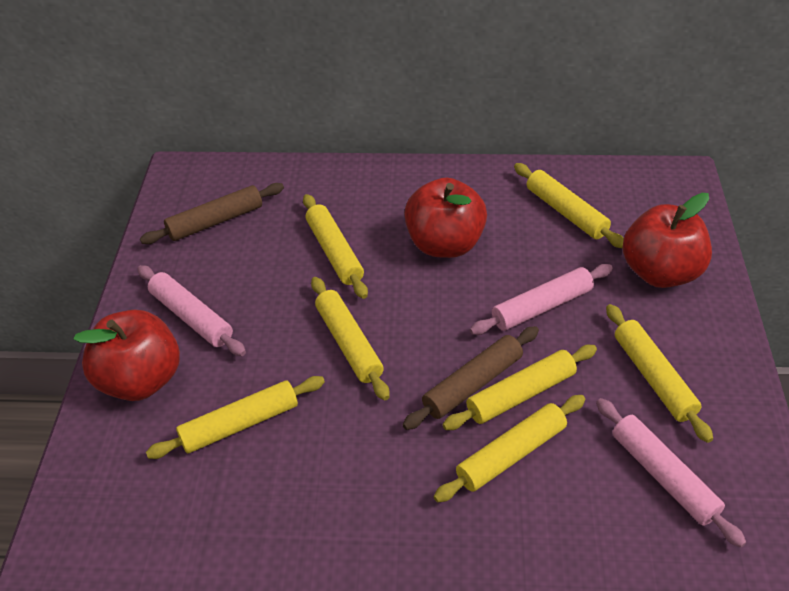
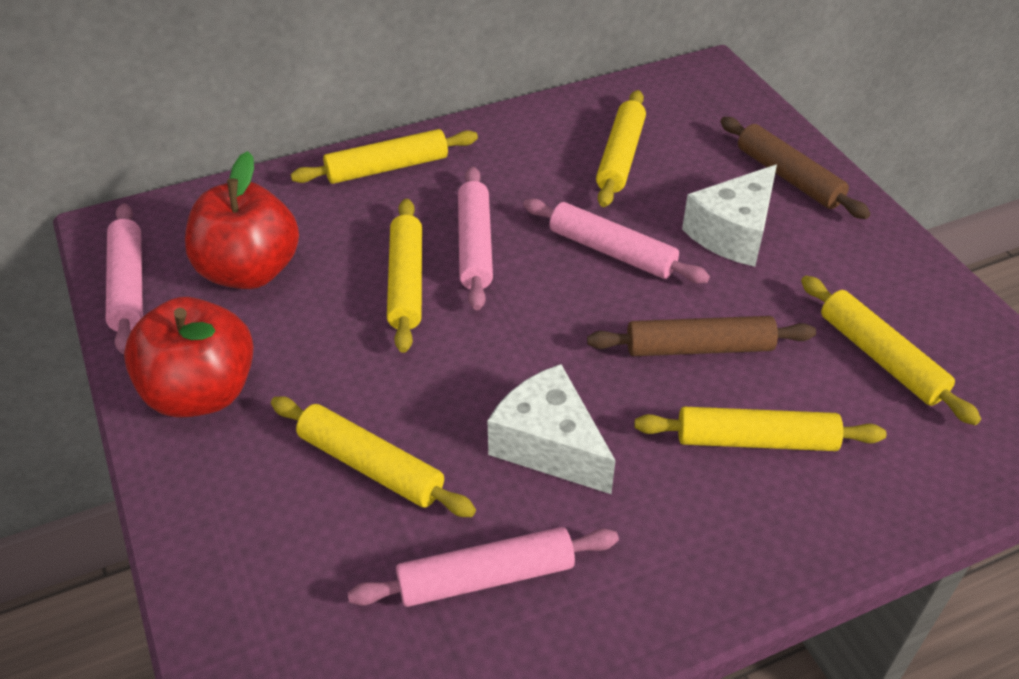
pink rolling pin: [137,265,246,356] [470,264,613,335] [596,398,746,548] = 3 -> [106,203,143,354] [348,527,619,607] [458,166,493,310] [523,198,710,284] = 4
red apple: [73,310,180,401] [404,178,487,258] [622,193,712,288] = 3 -> [124,297,254,418] [185,151,299,289] = 2
white cheese: none = 0 -> [488,364,616,494] [682,165,777,267] = 2
yellow rolling pin: [146,376,325,459] [303,194,368,299] [311,277,390,400] [433,395,585,502] [443,345,597,430] [514,163,624,248] [606,304,713,443] = 7 -> [271,396,476,517] [291,129,478,184] [387,199,422,353] [596,90,646,207] [634,407,886,451] [801,276,981,425] = 6

